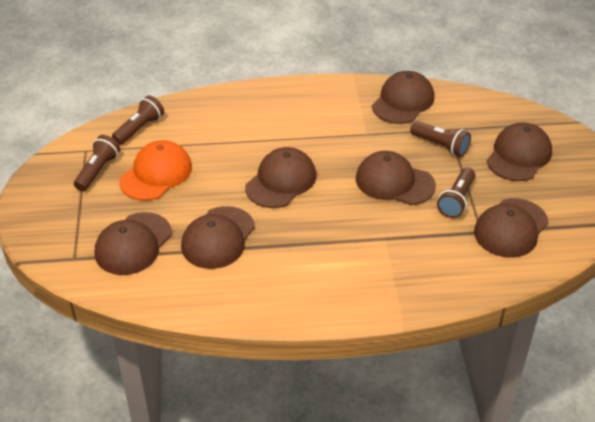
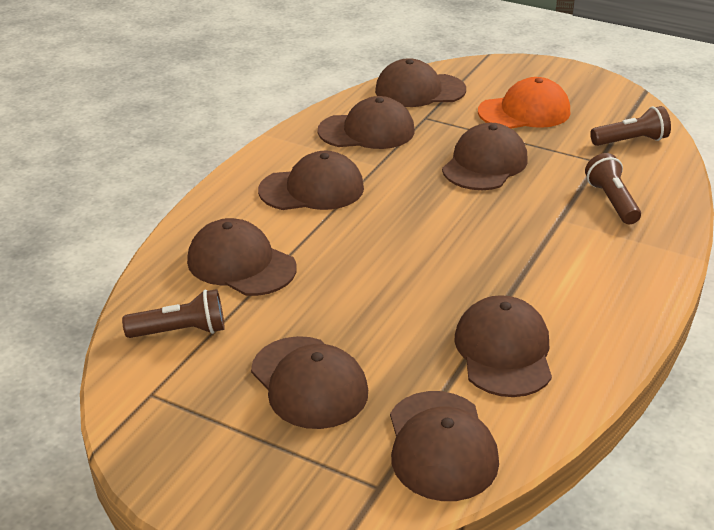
brown cap: [95,212,172,275] [181,206,255,269] [245,147,316,208] [356,151,436,205] [372,71,434,124] [474,198,549,258] [487,122,552,181] = 7 -> [187,218,297,296] [251,336,368,429] [258,151,364,210] [318,96,415,149] [375,58,466,107] [390,391,499,501] [442,123,528,190] [454,295,552,397] = 8
brown flashlight: [74,135,120,191] [112,95,164,145] [410,121,471,157] [437,168,475,218] = 4 -> [122,289,225,338] [585,153,641,224] [590,106,671,146] = 3

